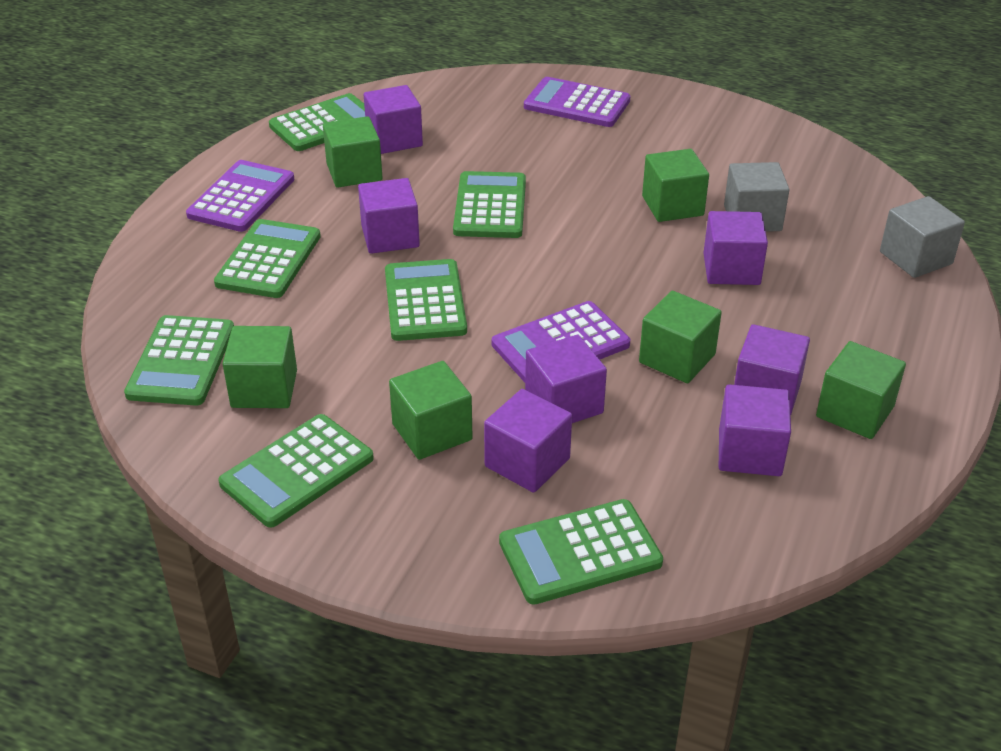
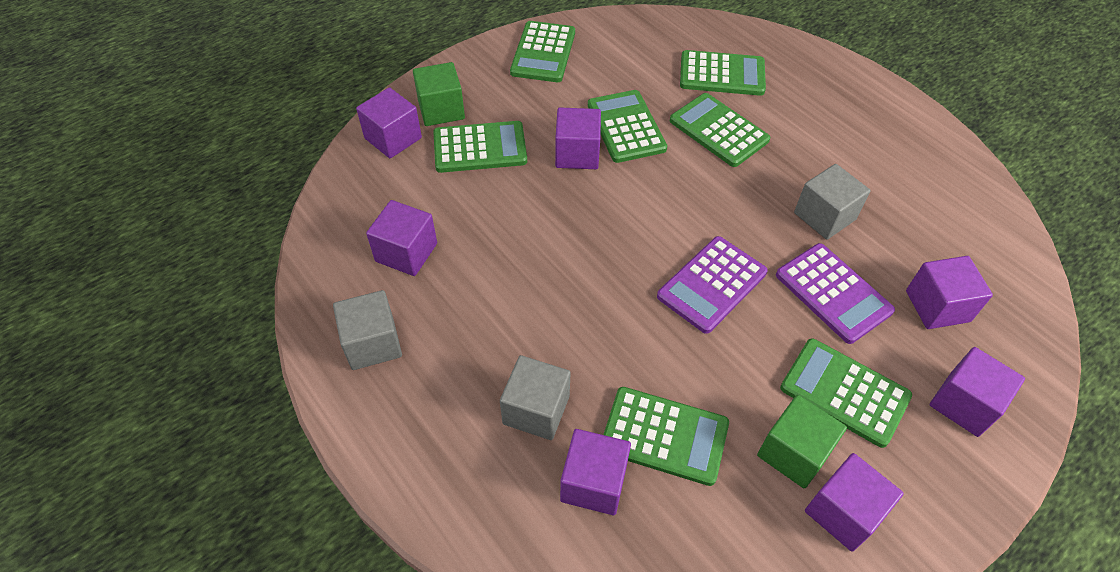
green cube: [223,326,297,408] [323,116,383,188] [389,361,473,460] [639,291,722,383] [642,149,709,222] [816,341,906,439] = 6 -> [413,62,465,126] [757,395,847,488] = 2
grey cube: [724,162,789,232] [880,196,965,278] = 2 -> [333,290,402,370] [500,355,571,440] [794,164,871,240] = 3
purple calculator: [186,160,295,232] [492,301,630,382] [524,77,630,127] = 3 -> [657,236,768,334] [776,243,895,344] = 2

